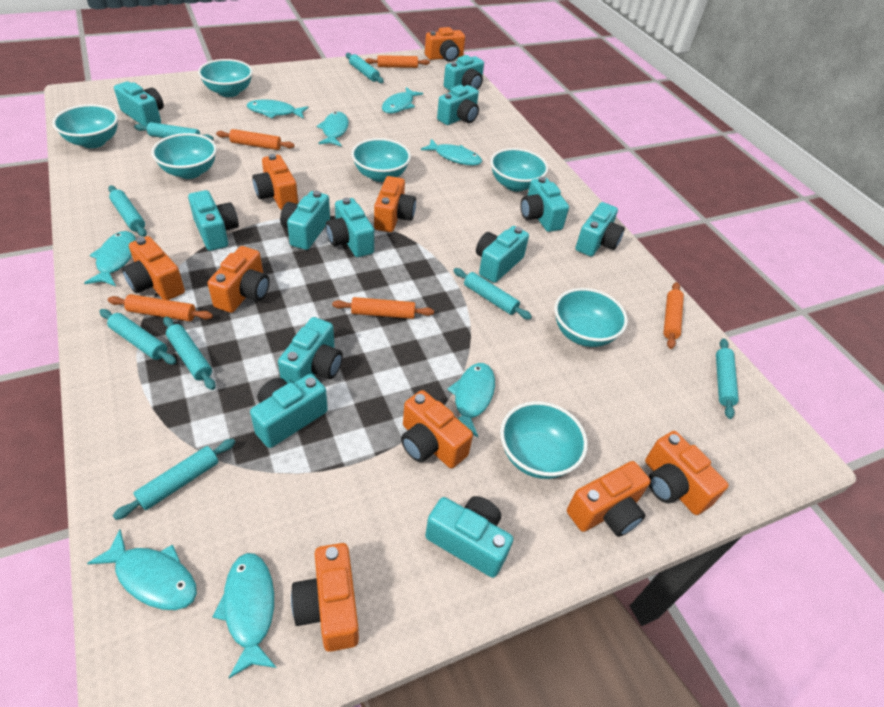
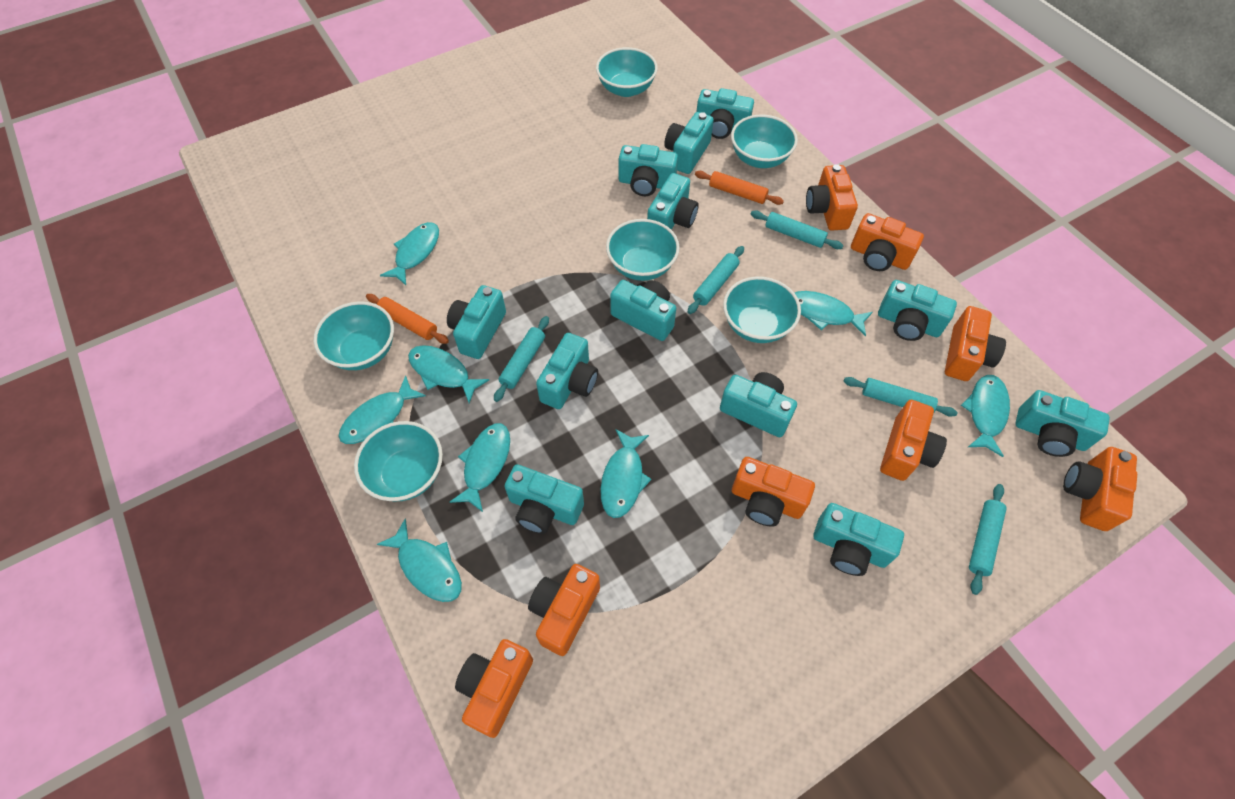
orange camera: [122,236,185,300] [207,246,270,313] [252,154,298,210] [291,543,359,652] [374,176,416,232] [401,390,473,468] [425,27,465,62] [567,461,651,537] [645,431,729,515] = 9 -> [455,639,533,738] [528,564,600,656] [732,457,815,527] [806,164,858,230] [851,213,924,271] [880,400,947,481] [945,306,1006,381] [1063,447,1137,531] = 8
orange rolling pin: [108,294,213,321] [216,129,295,150] [332,297,434,319] [365,55,430,68] [664,282,684,349] = 5 -> [366,294,449,344] [695,171,784,205] = 2
turquoise bowl: [52,104,118,148] [151,133,217,179] [198,59,253,97] [351,138,411,182] [491,148,548,191] [500,401,588,479] [555,288,628,347] = 7 -> [313,301,394,370] [354,421,443,501] [596,47,658,97] [606,219,680,281] [723,276,801,343] [731,115,798,168] = 6
turquoise rolling pin: [100,309,176,365] [108,185,147,237] [113,439,235,520] [134,122,214,140] [163,317,216,390] [346,53,384,83] [453,268,532,320] [716,338,739,419] = 8 -> [494,316,549,402] [688,246,744,314] [751,211,844,249] [843,377,957,417] [969,484,1007,595] = 5

